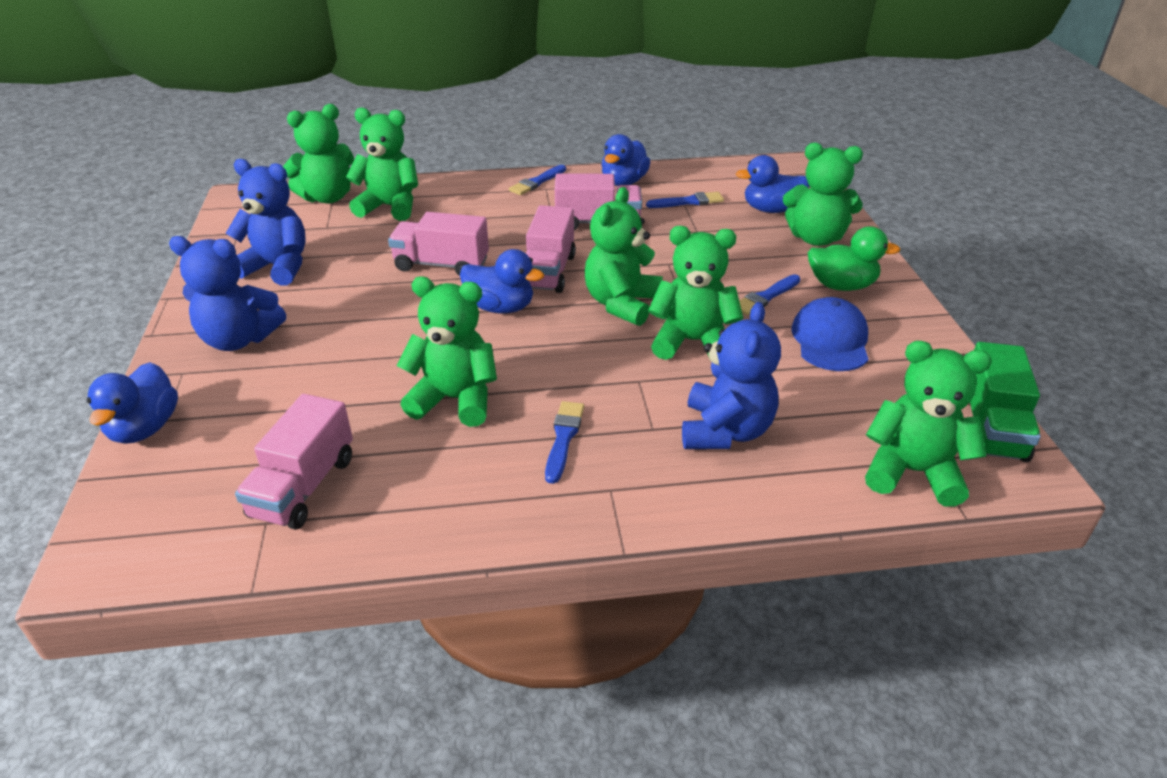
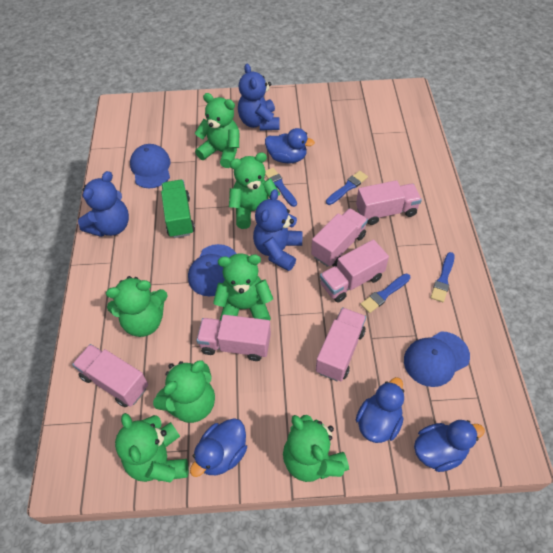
blue cap: [791,297,869,371] = 1 -> [130,144,170,188] [188,244,237,296] [404,331,470,387] = 3
green duck: [808,226,900,291] = 1 -> none = 0
pink truck: [235,394,353,530] [388,212,489,276] [526,205,576,293] [555,174,642,230] = 4 -> [72,344,148,407] [197,315,271,361] [311,208,368,267] [316,307,366,381] [320,239,389,303] [356,180,422,225] = 6

